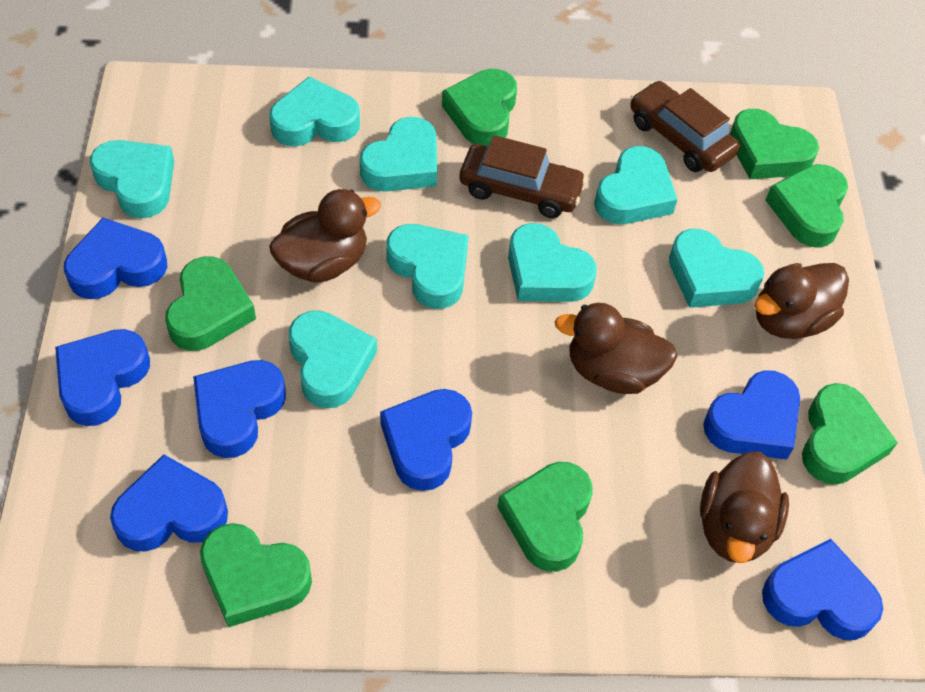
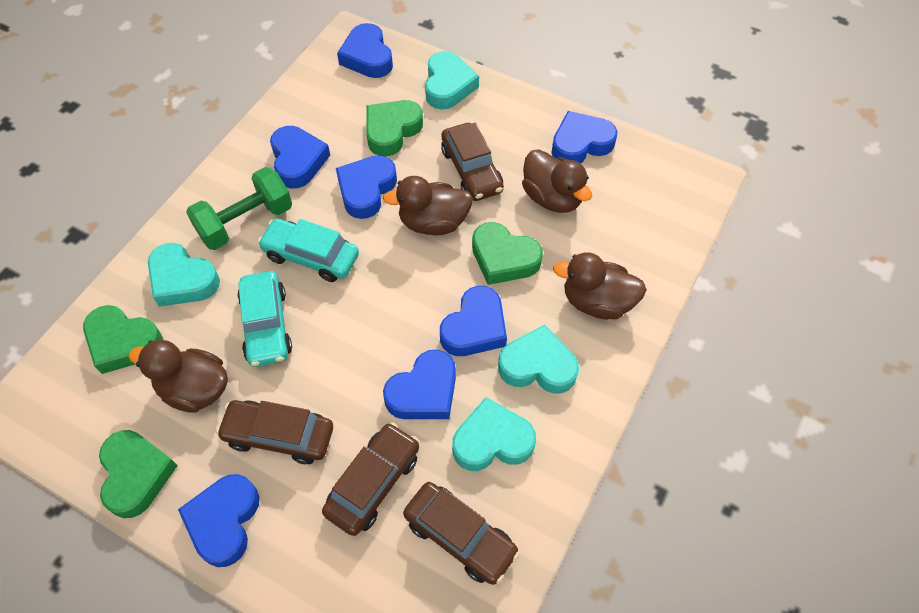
brown car: [460,135,587,218] [630,80,740,172] = 2 -> [216,400,333,464] [322,422,419,536] [403,482,520,585] [441,123,504,201] = 4
green dumbbell: none = 0 -> [186,167,292,250] = 1
green heart: [165,256,256,351] [200,523,312,627] [442,69,517,146] [498,462,593,572] [730,109,819,179] [766,164,848,248] [802,383,898,485] = 7 -> [83,305,163,374] [99,430,178,518] [366,100,423,157] [472,222,543,285] = 4
turquoise car: none = 0 -> [237,271,292,367] [258,219,359,282] = 2
turquoise heart: [90,140,174,218] [269,77,360,147] [289,310,377,408] [360,117,437,192] [386,224,469,309] [508,223,597,302] [594,146,677,224] [669,229,764,308] = 8 -> [148,243,220,307] [425,51,479,110] [452,397,536,471] [498,325,579,394] = 4

